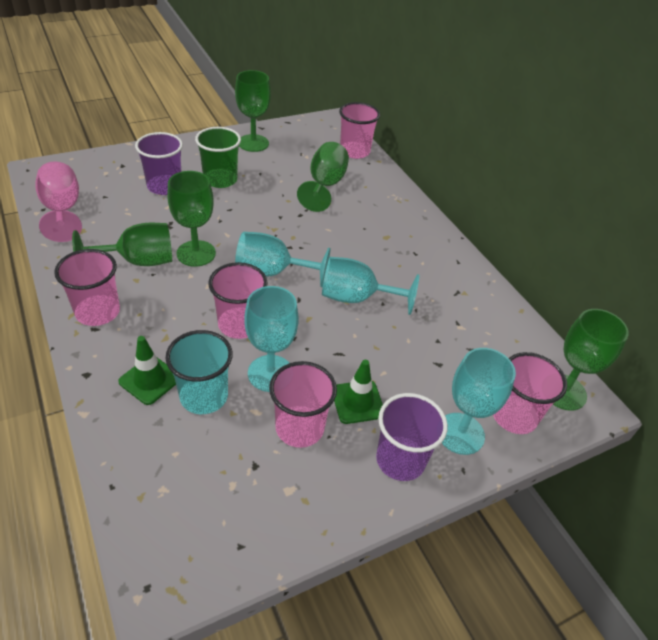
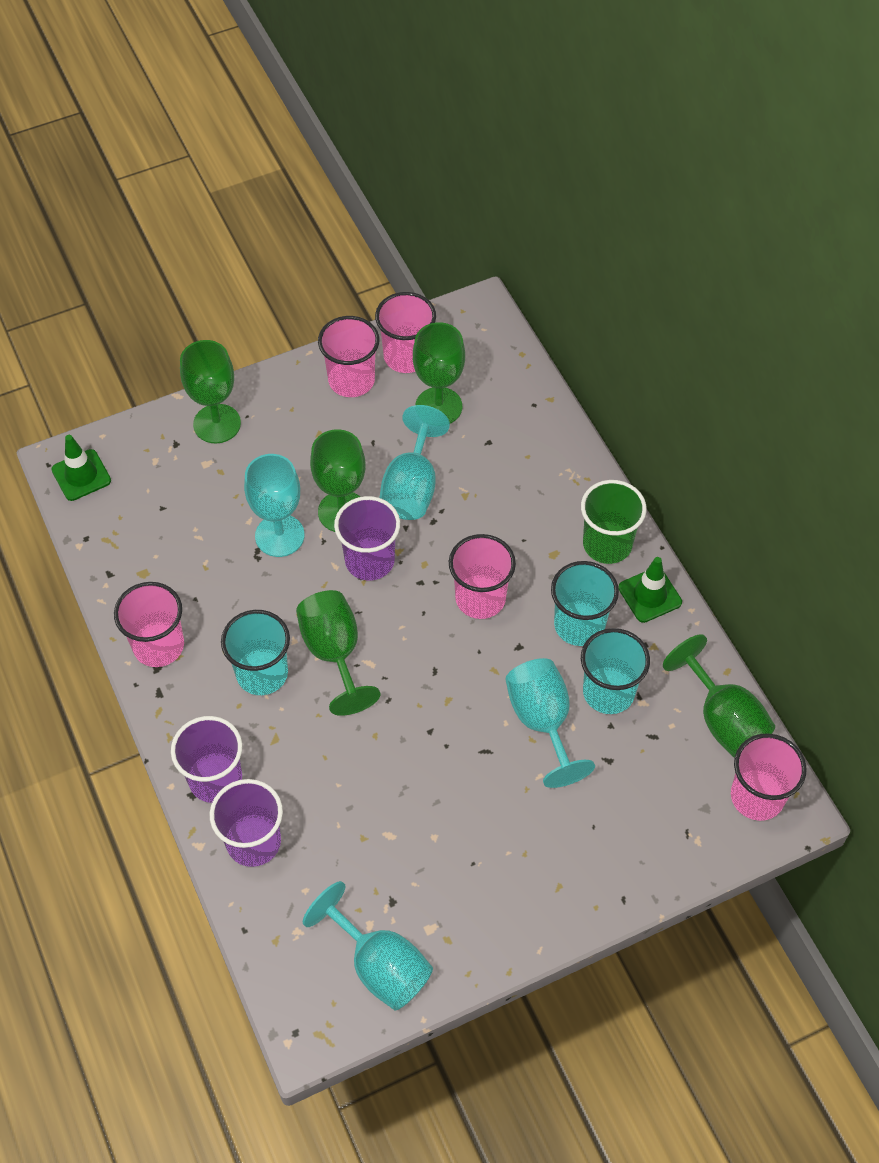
pink goblet: [35,161,82,242] = 1 -> none = 0
purple cup: [135,132,183,195] [376,393,448,481] = 2 -> [171,716,243,803] [210,779,283,867] [334,496,400,580] = 3
turquoise cup: [165,330,233,414] = 1 -> [221,610,290,695] [551,561,619,646] [581,628,650,714] = 3

